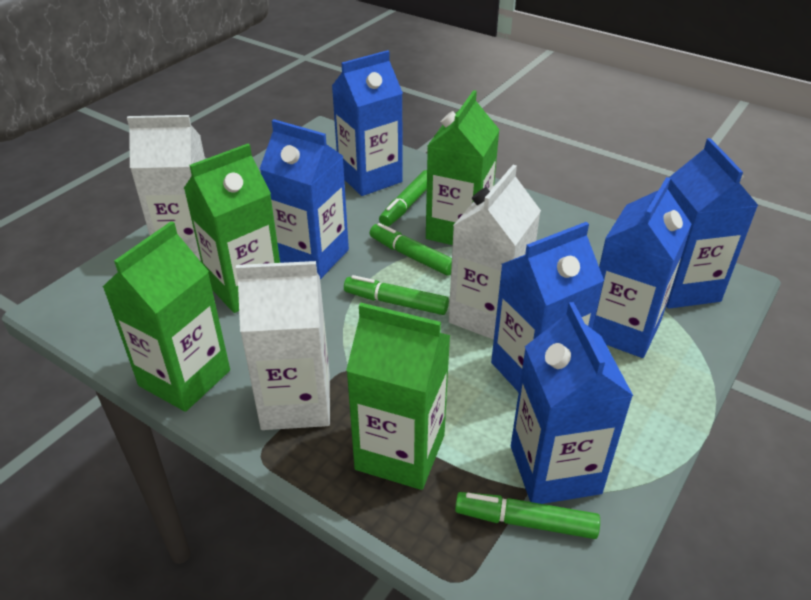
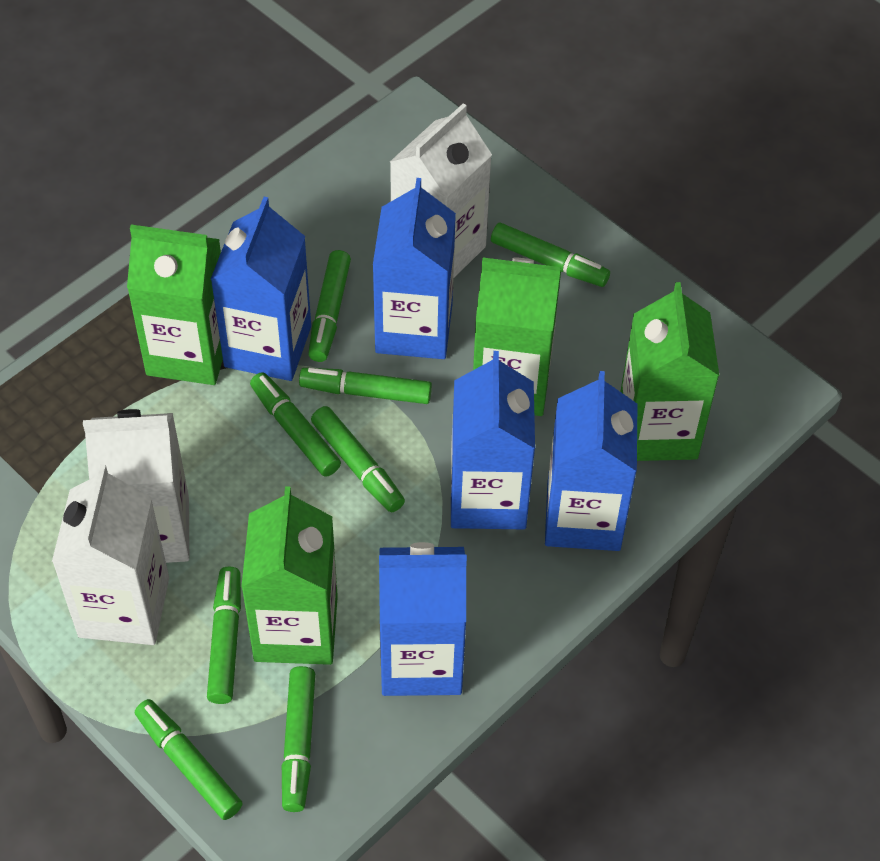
blue carton: [260,119,349,279] [332,50,403,196] [491,222,604,392] [511,302,633,504] [592,177,692,358] [666,138,759,309] = 6 -> [211,197,311,381] [373,178,456,359] [379,542,467,696] [451,351,535,529] [545,371,637,551] = 5
green marker: [344,275,449,315] [370,223,452,276] [379,170,427,227] [455,492,600,539] = 4 -> [135,699,243,820] [207,567,241,704] [250,372,341,477] [282,666,315,812] [299,368,432,404] [308,250,351,362] [311,406,405,512] [491,223,610,287] = 8

